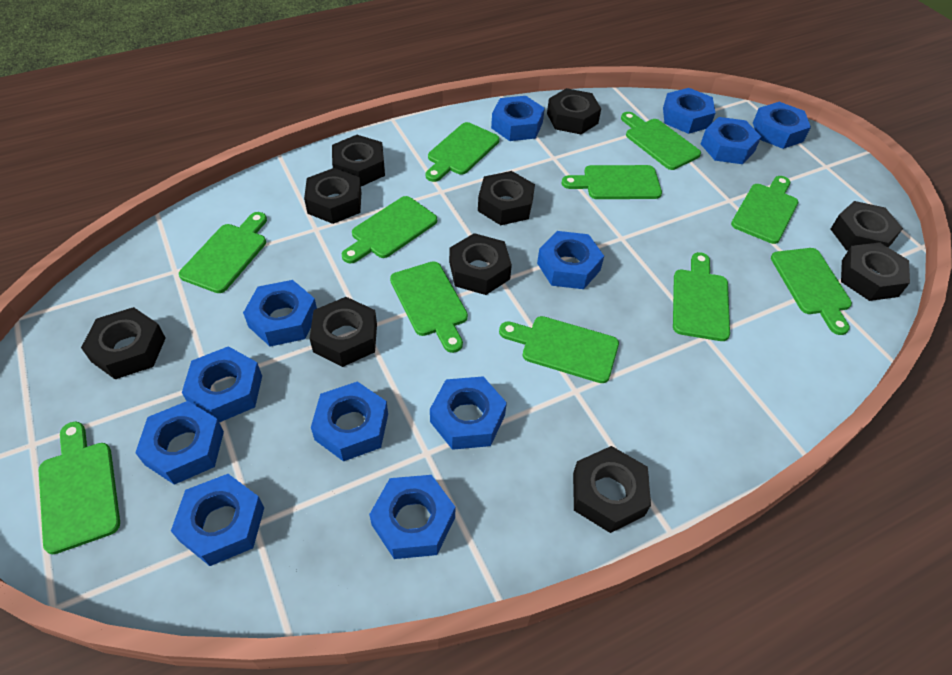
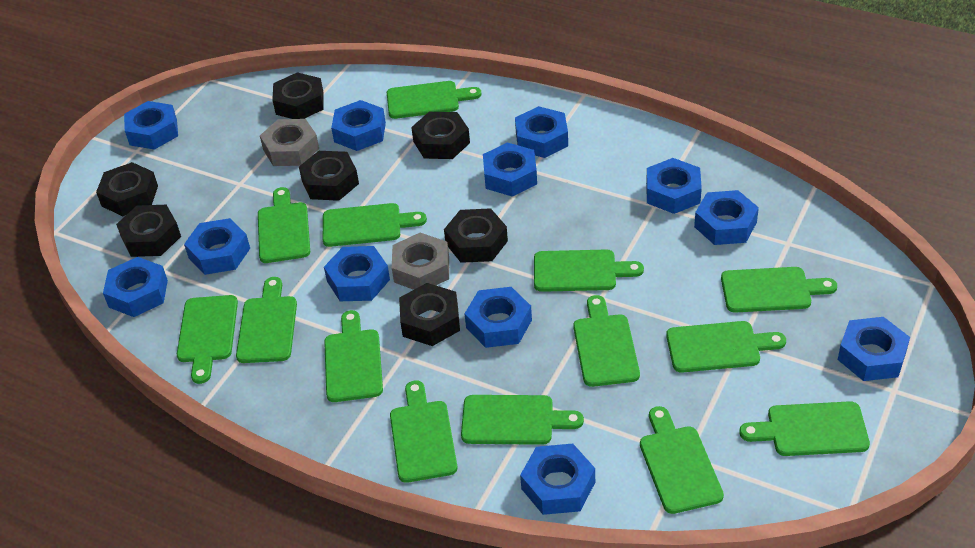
black nut: [81,307,166,379] [304,168,361,224] [309,297,377,367] [332,135,385,186] [449,233,512,295] [478,171,535,225] [547,88,601,134] [573,446,651,533] [831,201,903,251] [841,242,910,301] = 10 -> [96,162,158,216] [116,205,181,257] [272,72,324,119] [299,151,359,201] [399,283,460,346] [411,112,470,159] [444,208,508,263] = 7
green cutting board: [38,422,120,554] [179,212,267,293] [342,196,437,264] [390,261,468,353] [426,122,500,182] [499,316,619,383] [562,165,662,199] [621,112,701,170] [673,252,730,341] [731,176,798,244] [771,248,852,335] = 11 -> [177,295,238,384] [236,277,297,363] [258,187,310,263] [323,203,427,247] [324,310,383,402] [387,81,481,119] [390,380,457,483] [461,395,584,445] [534,249,644,292] [573,295,640,387] [640,406,724,514] [666,321,786,373] [721,267,837,313] [739,401,870,456] = 14
grey nut: none = 0 -> [260,119,319,166] [392,232,449,290] = 2

